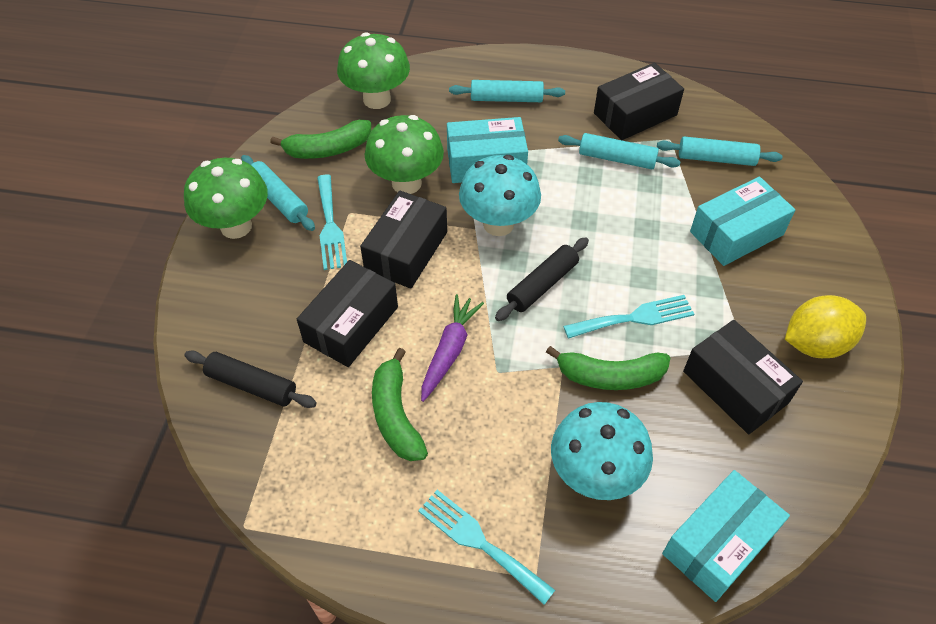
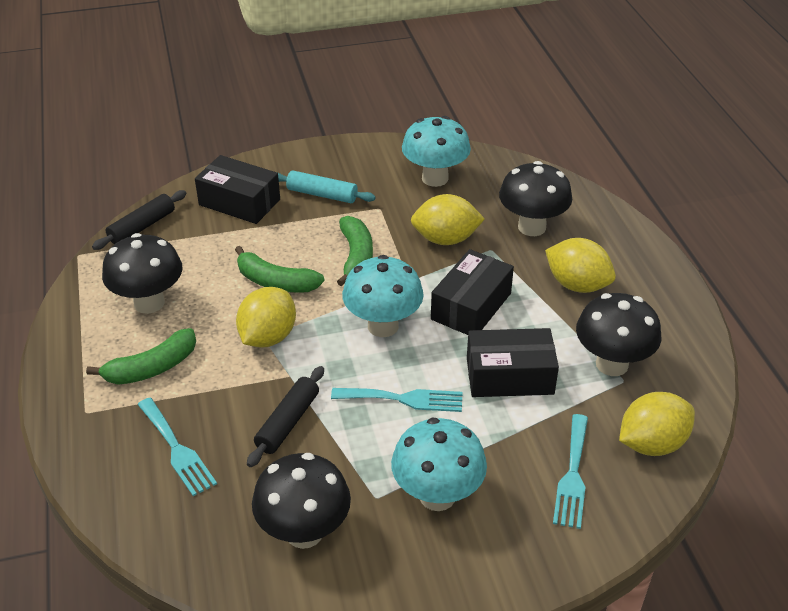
black box: [297,260,398,367] [360,191,447,289] [594,63,684,140] [683,320,803,434] = 4 -> [195,155,280,224] [431,249,514,335] [467,328,559,397] = 3
black mushroom: none = 0 -> [102,233,183,314] [252,453,351,549] [499,161,572,236] [576,293,661,376] = 4
green mushroom: [184,158,268,239] [337,32,410,109] [364,115,444,194] = 3 -> none = 0
purple carrot: [421,294,484,402] = 1 -> none = 0
turquoise box: [447,117,528,183] [662,470,790,602] [690,177,795,266] = 3 -> none = 0
turquoise mushroom: [459,155,541,236] [551,402,653,500] = 2 -> [342,255,424,337] [391,417,487,511] [402,116,471,187] = 3
turquoise rolling pin: [241,155,315,231] [449,80,565,102] [558,133,681,169] [657,136,782,166] = 4 -> [278,170,376,203] = 1
yellow lemon: [785,295,866,358] = 1 -> [236,287,296,347] [411,194,485,245] [545,238,616,293] [619,392,695,456] = 4

